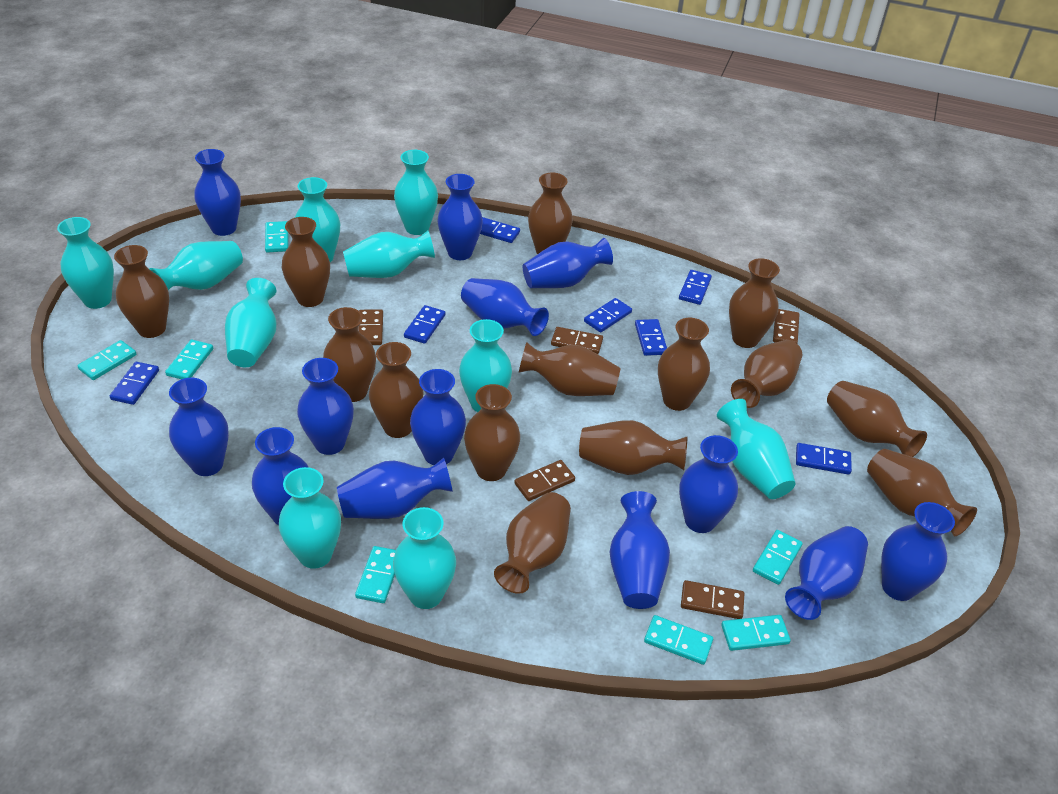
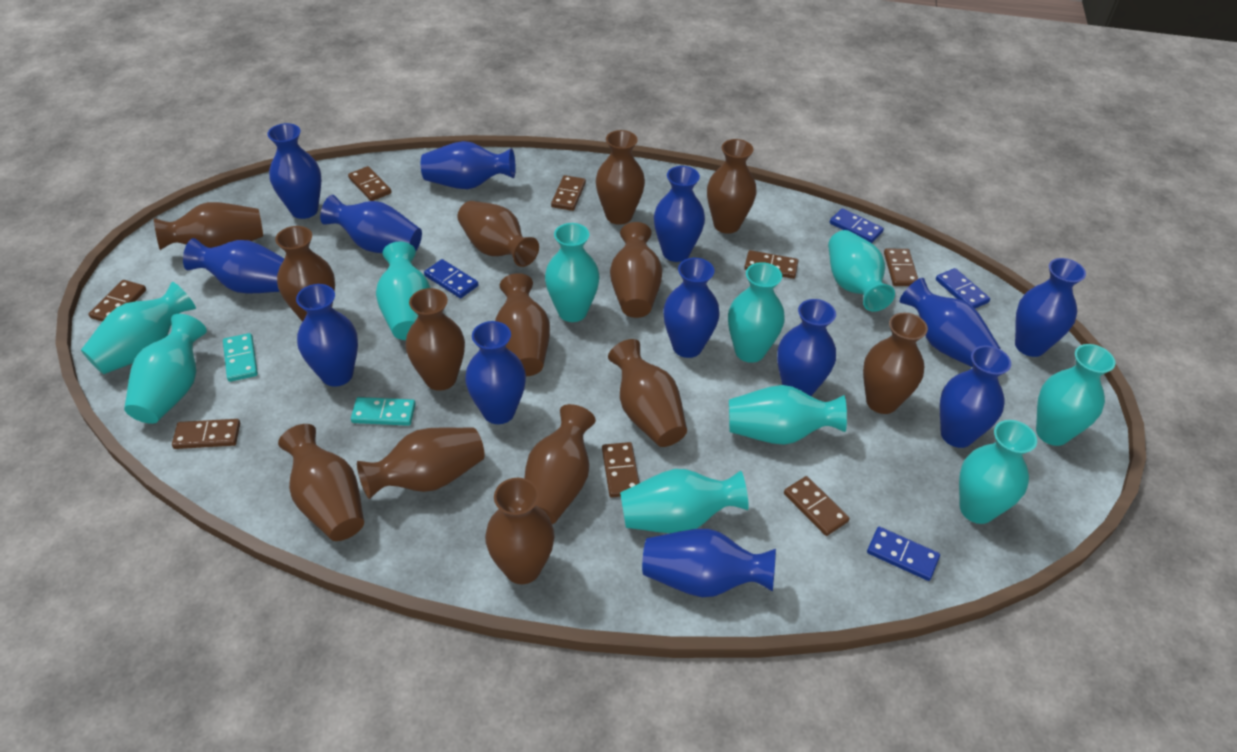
blue domino: [110,362,159,405] [404,305,445,344] [480,217,520,243] [584,298,632,333] [635,319,667,356] [679,270,712,305] [796,443,852,475] = 7 -> [424,259,478,298] [830,208,884,243] [867,527,940,581] [936,268,990,309] = 4
brown domino: [358,309,383,345] [514,460,575,501] [551,327,603,354] [681,580,744,619] [773,309,799,343] = 5 -> [89,280,146,322] [172,419,240,449] [348,166,392,201] [551,175,586,211] [602,442,639,497] [744,250,798,279] [784,476,849,536] [884,248,918,286] = 8
turquoise domino: [77,340,136,380] [165,340,213,379] [265,221,288,253] [355,546,396,603] [644,615,713,665] [721,615,791,651] [753,530,803,585] = 7 -> [223,333,258,382] [351,397,415,426] = 2

